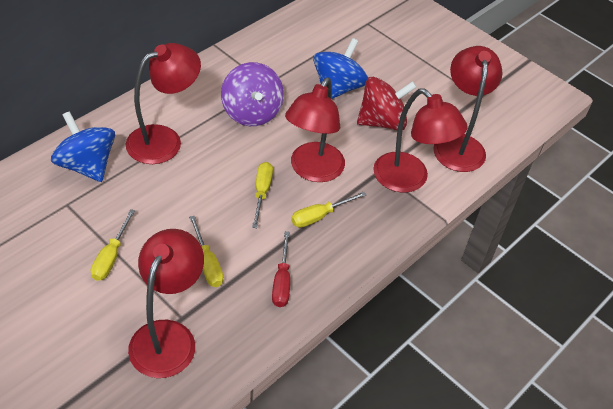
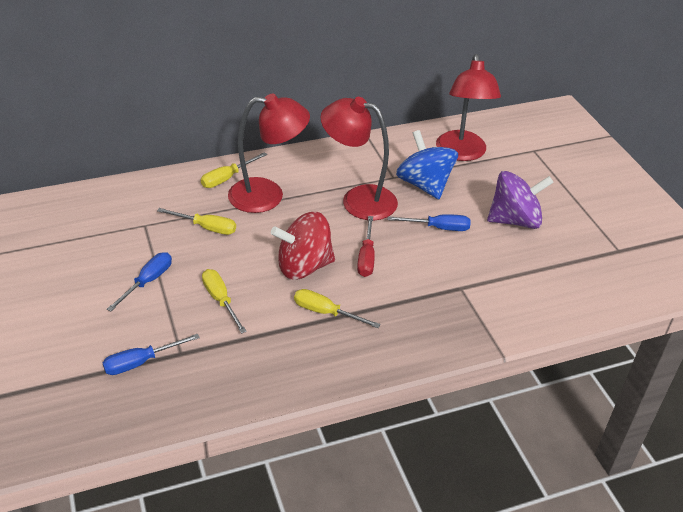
blue screwdriver: none = 0 -> [102,334,200,375] [107,252,172,312] [388,214,470,231] = 3
blue spinning top: [51,111,115,182] [313,38,368,99] = 2 -> [396,130,458,199] = 1
red lamp: [125,43,201,164] [128,229,204,378] [285,78,345,182] [373,89,468,193] [433,46,503,172] = 5 -> [228,94,310,213] [320,97,398,220] [436,54,501,161] = 3

